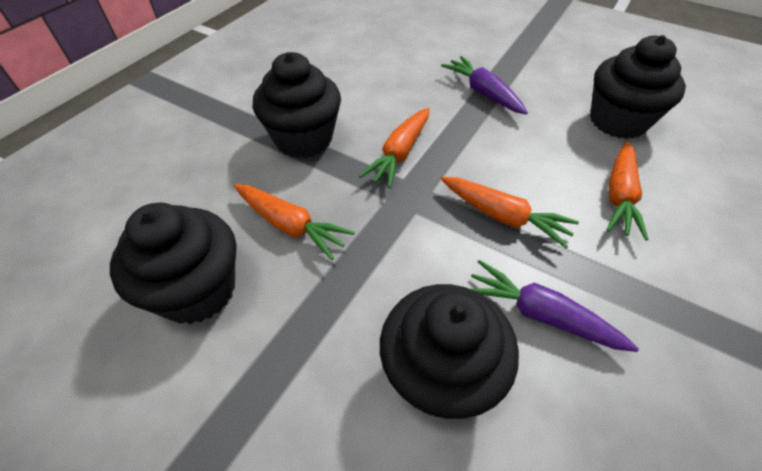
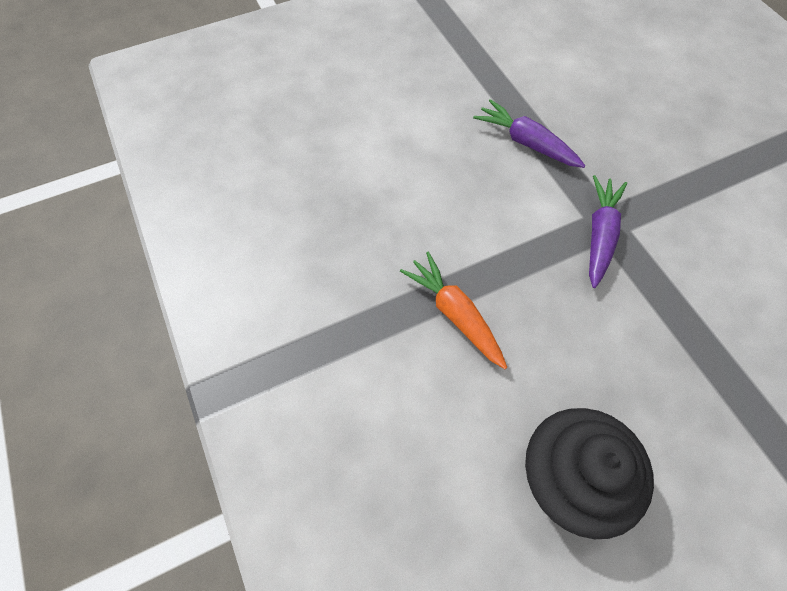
black cupcake: [110,203,236,324] [253,52,341,158] [380,284,519,419] [590,35,686,139] = 4 -> [525,408,654,539] = 1
orange carrot: [234,184,355,260] [359,108,429,188] [441,177,579,249] [606,141,649,240] = 4 -> [400,252,507,369] = 1

